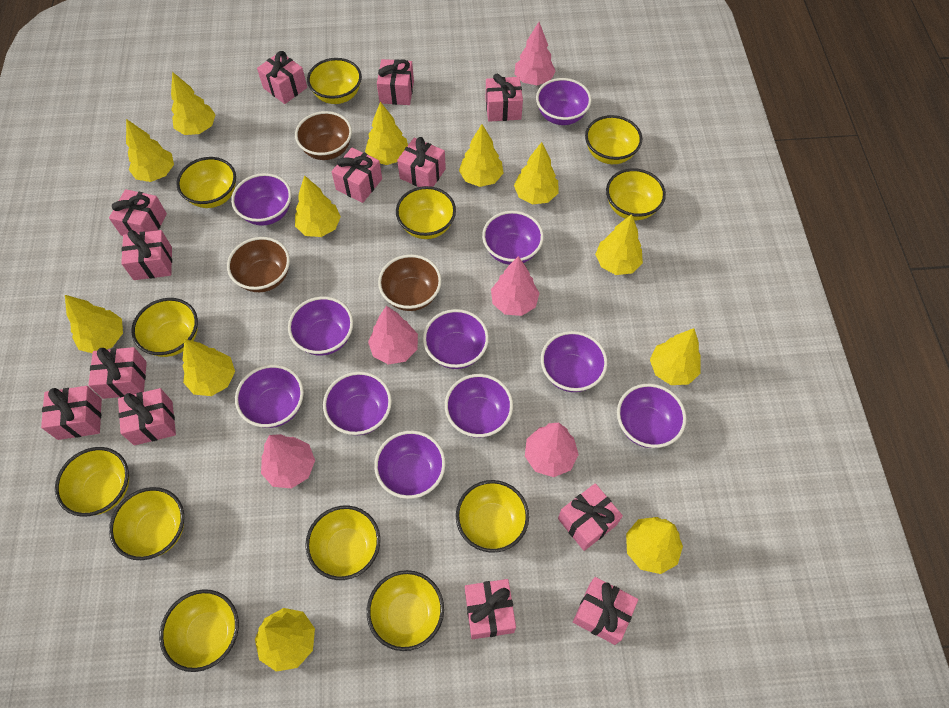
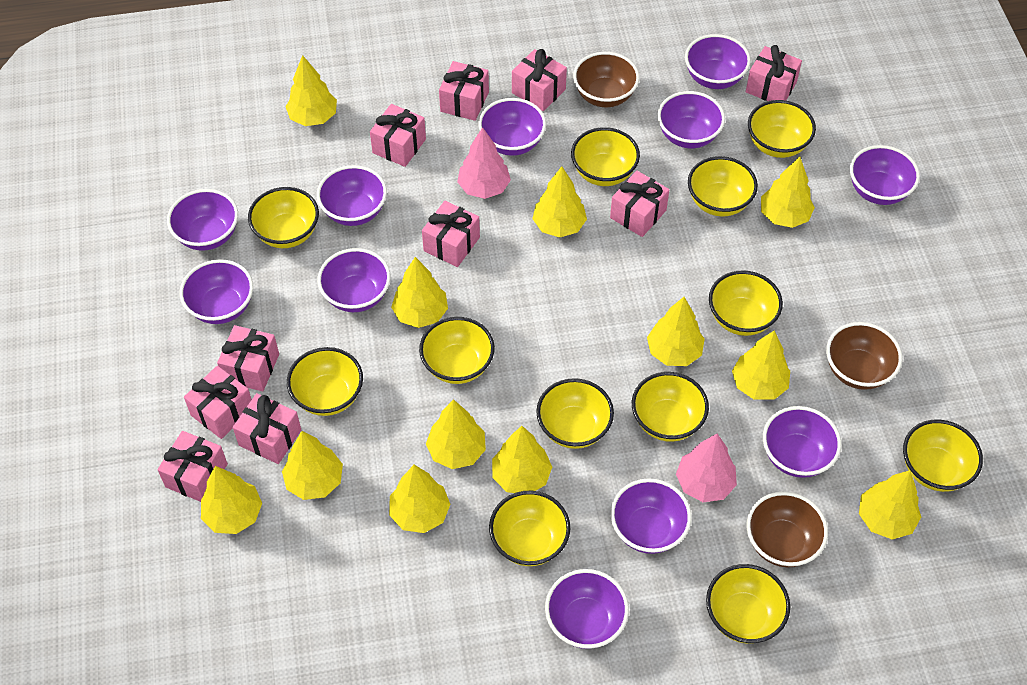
pink gift: [41,386,102,440] [88,347,147,399] [109,189,167,236] [118,388,176,445] [121,230,172,280] [257,51,307,104] [331,148,382,203] [377,59,414,105] [397,137,446,187] [465,579,516,639] [486,74,523,122] [558,483,623,551] [573,577,638,645] = 13 -> [157,431,228,502] [184,366,252,439] [217,325,279,391] [233,393,301,464] [370,104,426,167] [422,201,480,267] [439,61,489,121] [512,49,567,111] [610,171,669,237] [746,45,802,101] = 10
pink tree: [261,434,315,489] [368,306,418,364] [491,256,540,316] [515,22,556,85] [525,423,579,477] = 5 -> [457,127,511,199] [676,433,737,502] = 2

